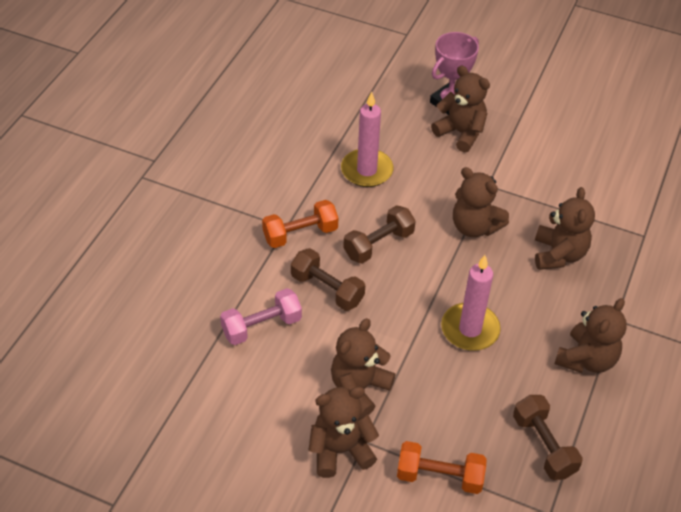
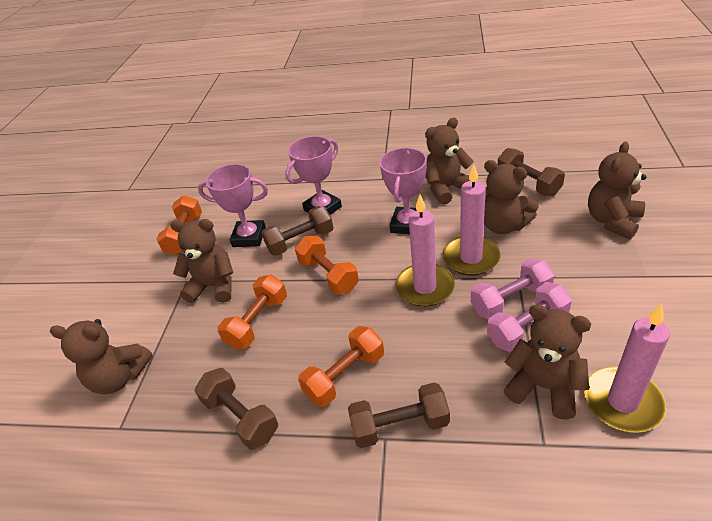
brown dumbbell: [291,248,365,311] [343,205,416,263] [513,395,583,480] = 3 -> [195,368,278,450] [262,206,333,256] [348,382,450,448] [498,148,565,196] = 4
orange dumbbell: [262,200,338,248] [397,441,487,494] = 2 -> [156,195,202,255] [218,274,287,349] [295,236,359,295] [298,326,384,407] = 4
pink candle: [341,92,393,187] [441,255,501,351] = 2 -> [396,195,455,307] [443,164,500,276] [584,304,670,433] = 3
pink dumbbell: [220,288,302,345] = 1 -> [471,258,555,319] [487,282,572,352] = 2
pink trophy: [430,32,479,115] = 1 -> [198,164,268,247] [285,136,342,215] [379,148,427,235] = 3

